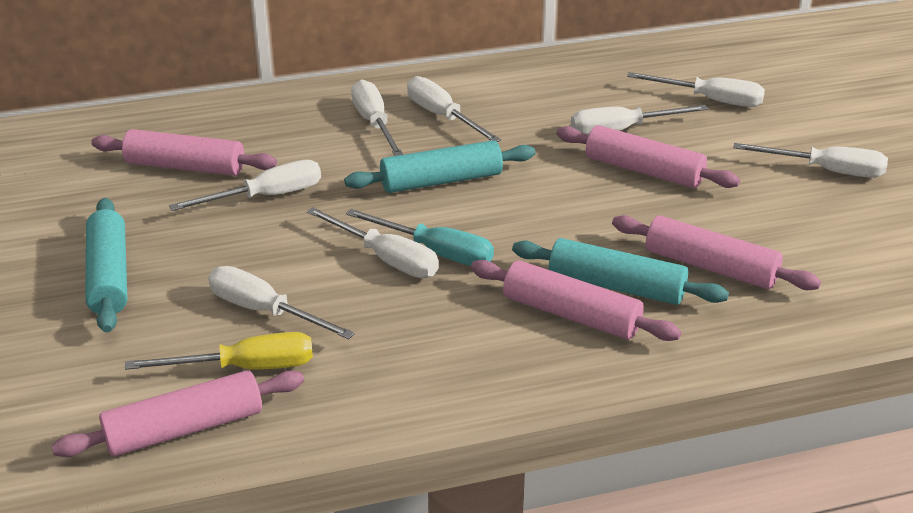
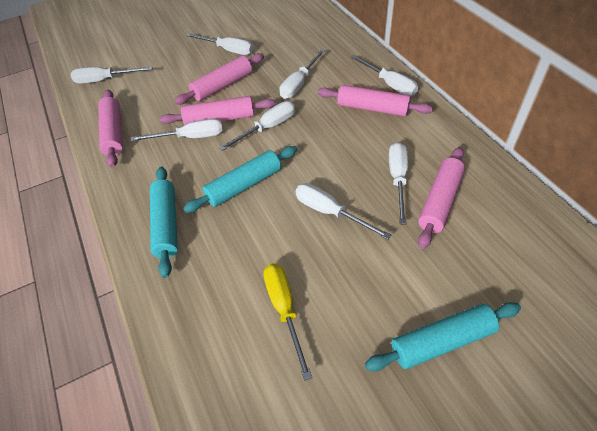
turquoise screwdriver: [346,209,494,266] = 1 -> none = 0

